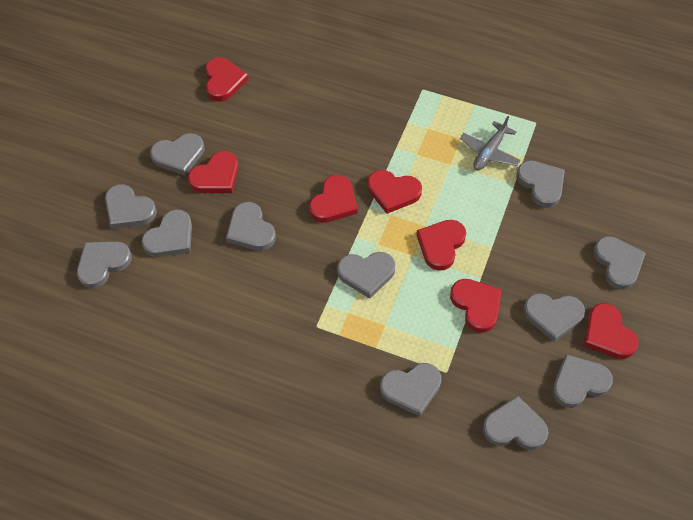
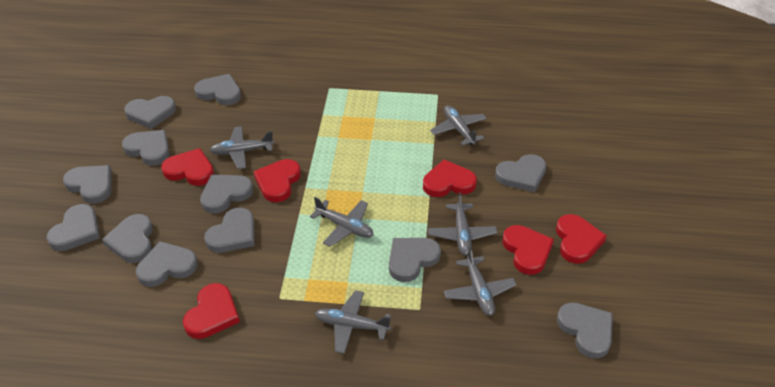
grey plane: [460,116,520,171] = 1 -> [210,126,274,169] [310,197,373,247] [315,290,391,354] [428,192,497,256] [430,105,487,146] [444,247,516,316] = 6
red heart: [188,151,238,193] [205,57,248,101] [309,175,358,223] [367,170,422,214] [416,220,466,271] [450,279,502,333] [584,303,638,359] = 7 -> [161,148,214,186] [183,283,240,339] [253,159,301,202] [423,160,477,197] [502,225,554,275] [556,214,607,264] = 6

